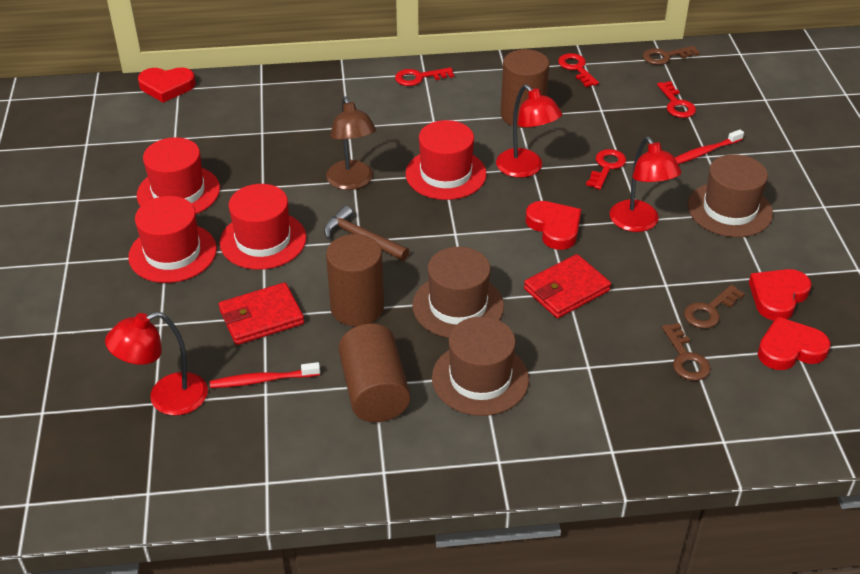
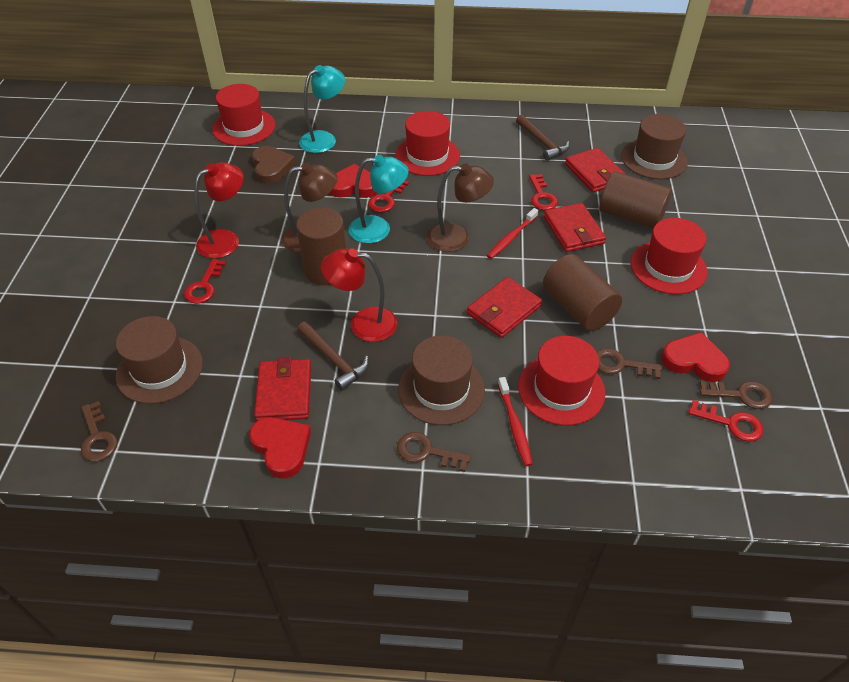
brown hammer: [324,206,409,261] = 1 -> [297,322,369,391] [516,115,570,161] = 2
brown heart: none = 0 -> [252,146,296,184] = 1
brown key: [643,46,700,65] [662,323,711,381] [684,285,745,329] = 3 -> [81,401,117,462] [397,432,471,472] [597,348,662,379] [700,381,772,409] = 4
brown lamp: [326,96,376,190] = 1 -> [281,163,337,253] [427,163,494,252] = 2
red heart: [138,67,196,103] [526,201,581,250] [749,269,812,321] [758,316,831,370] = 4 -> [249,417,311,478] [330,164,377,198] [662,332,730,382] = 3
red lamp: [105,312,208,416] [496,84,562,178] [610,137,681,232] = 3 -> [194,162,244,258] [321,248,397,342] = 2
red wallet: [219,282,304,345] [524,254,611,318] = 2 -> [254,357,311,421] [467,277,542,338] [544,203,606,252] [565,148,625,192] = 4
turquoise lamp: none = 0 -> [299,65,345,153] [349,155,409,243] = 2

